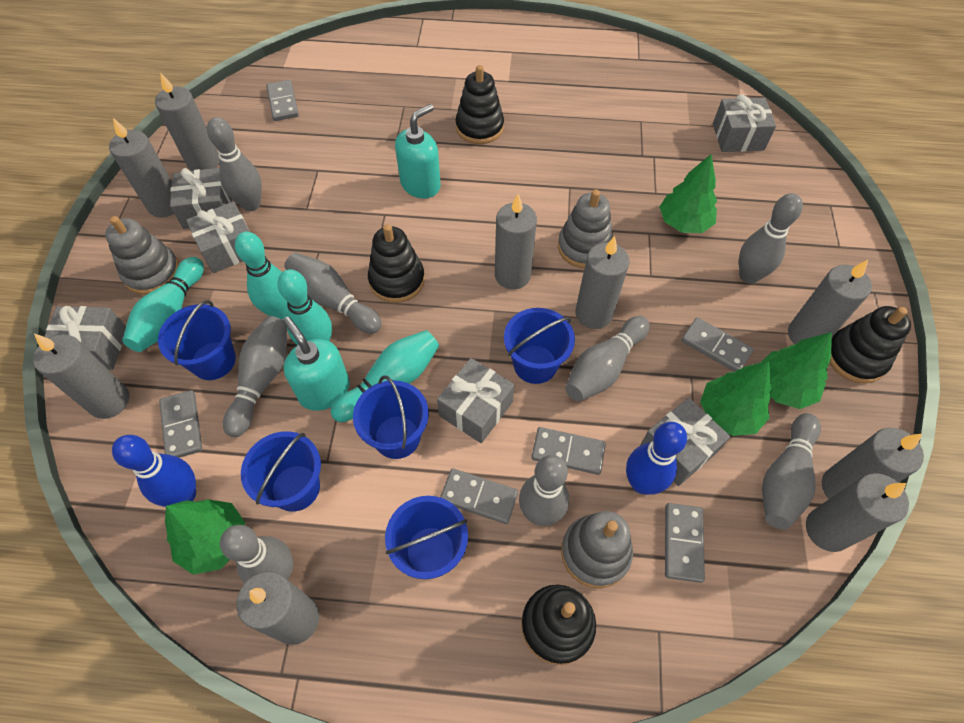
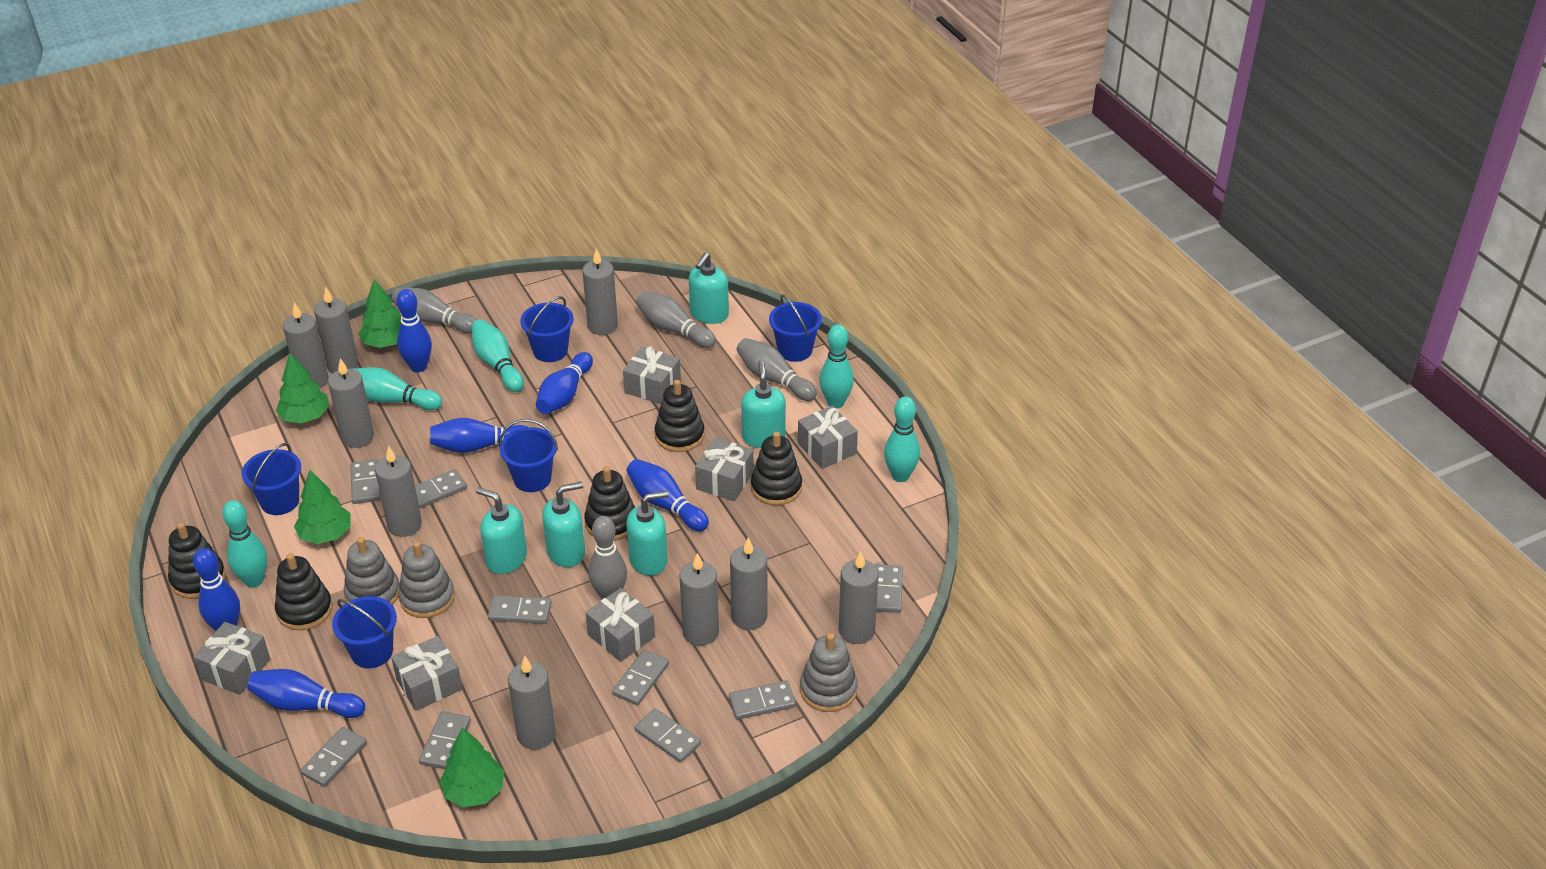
black stacking toy: [368,224,425,303] [456,65,504,144] [521,585,596,665] [829,306,911,383] = 4 -> [168,523,226,599] [275,553,332,631] [584,466,635,541] [655,380,705,452] [751,431,802,505] = 5
blue bowling pin: [112,435,196,507] [626,422,687,495] = 2 -> [193,548,240,631] [247,669,365,718] [396,289,432,373] [430,418,527,453] [536,352,593,414] [627,459,709,531] = 6
grey bowling pin: [207,117,262,211] [220,525,293,584] [223,316,287,437] [284,253,382,334] [519,455,569,526] [565,316,649,401] [739,193,803,284] [762,413,821,529] = 8 -> [391,287,477,334] [589,516,627,600] [636,291,716,348] [736,338,817,401] = 4
grey domino: [159,390,202,458] [266,80,299,121] [440,468,518,524] [531,427,606,475] [665,503,705,583] [681,317,754,372] = 6 -> [300,727,367,787] [351,459,380,504] [415,469,467,509] [419,711,471,769] [488,595,551,624] [612,649,669,705] [635,708,701,763] [729,681,796,720] [875,564,903,613] = 9
turquoise bowling pin: [122,257,204,352] [235,232,288,319] [277,269,332,345] [330,330,439,422] = 4 -> [222,500,267,588] [351,367,442,410] [471,319,524,392] [819,324,854,409] [884,397,920,482] = 5
turquoise soap dispenser: [283,317,350,411] [395,104,441,199] = 2 -> [476,487,527,574] [542,482,585,567] [626,491,669,576] [689,253,729,324] [741,360,786,448] = 5

